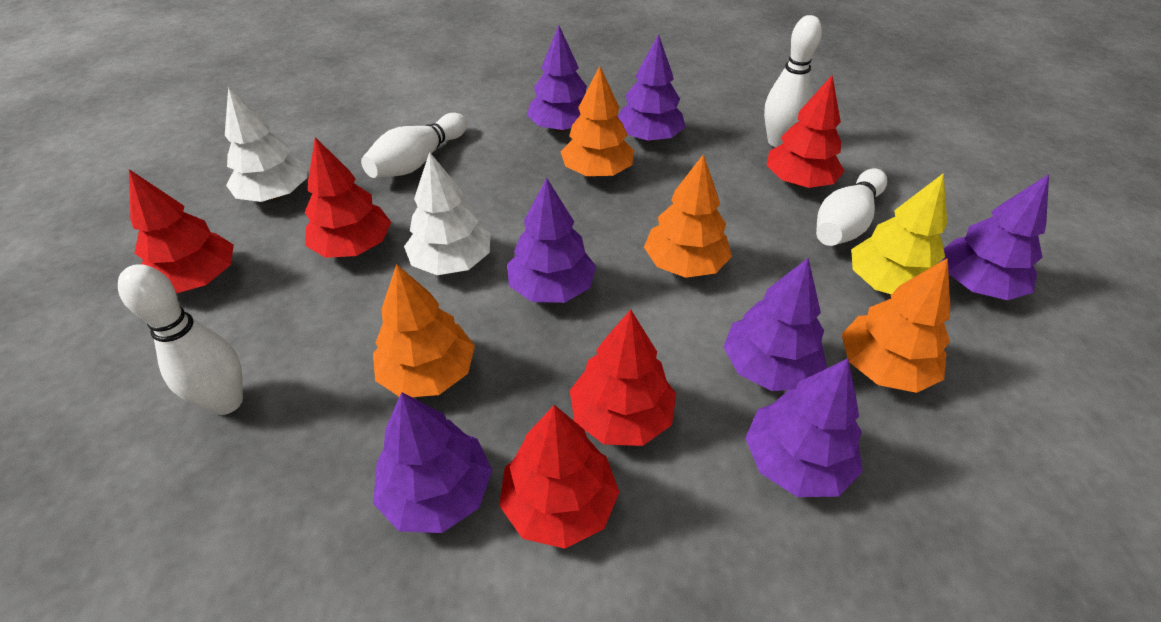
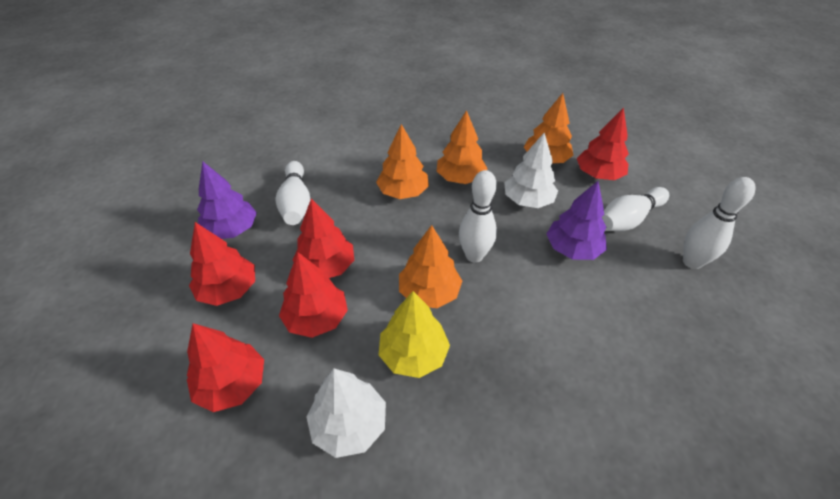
purple tree: [373,392,492,533] [507,178,596,303] [527,26,587,132] [618,34,685,142] [723,258,827,391] [745,358,863,497] [943,174,1049,300] = 7 -> [197,161,257,239] [547,181,607,260] = 2

